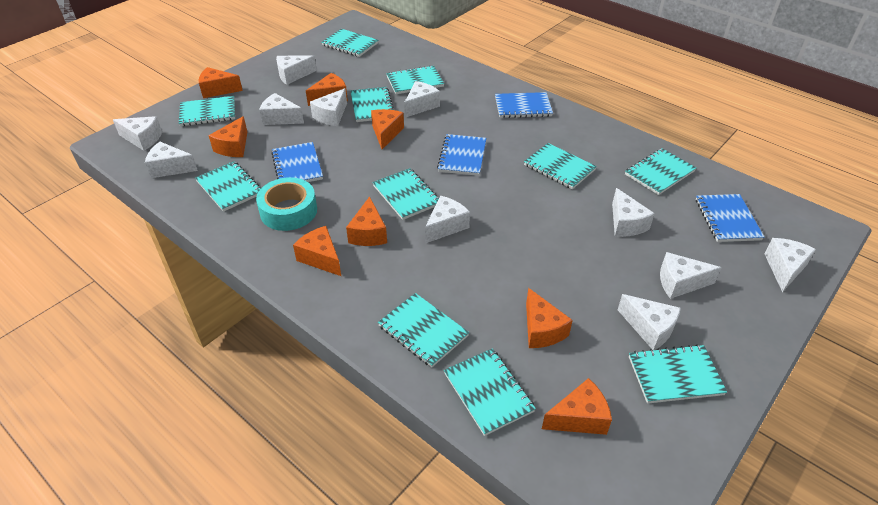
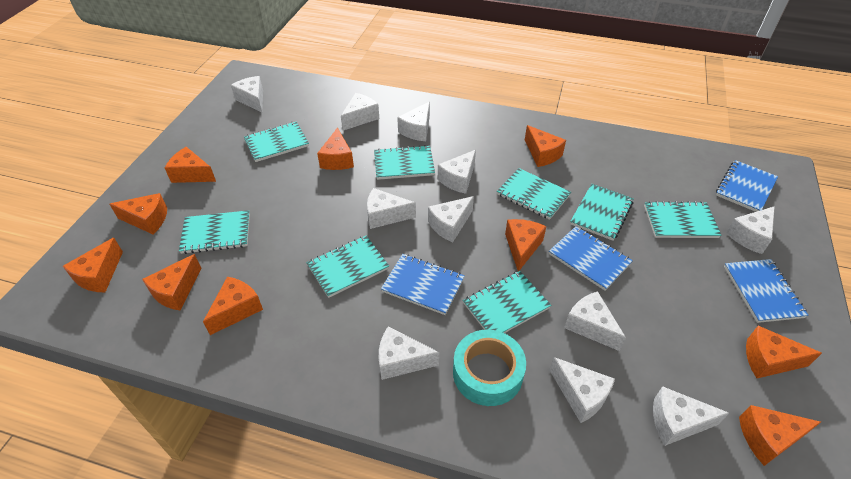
orange cheese: [199,67,243,98] [209,116,247,157] [293,226,341,276] [306,73,348,106] [346,196,387,246] [371,109,404,149] [526,288,573,348] [542,378,612,435] = 8 -> [63,238,123,292] [110,193,167,234] [142,254,201,310] [165,147,216,183] [203,276,263,335] [317,127,354,170] [505,219,546,271] [525,125,566,167] [739,405,821,466] [746,326,822,378] = 10
turquoise notebook: [179,96,235,126] [195,161,261,212] [321,29,378,57] [350,87,394,122] [372,168,439,220] [378,293,469,367] [386,65,444,94] [444,348,536,436] [524,143,597,189] [625,148,696,195] [629,344,727,404] = 11 -> [179,210,250,254] [244,121,309,162] [307,236,389,298] [374,145,435,180] [463,271,551,333] [497,168,571,220] [570,184,634,241] [644,201,721,238] = 8

